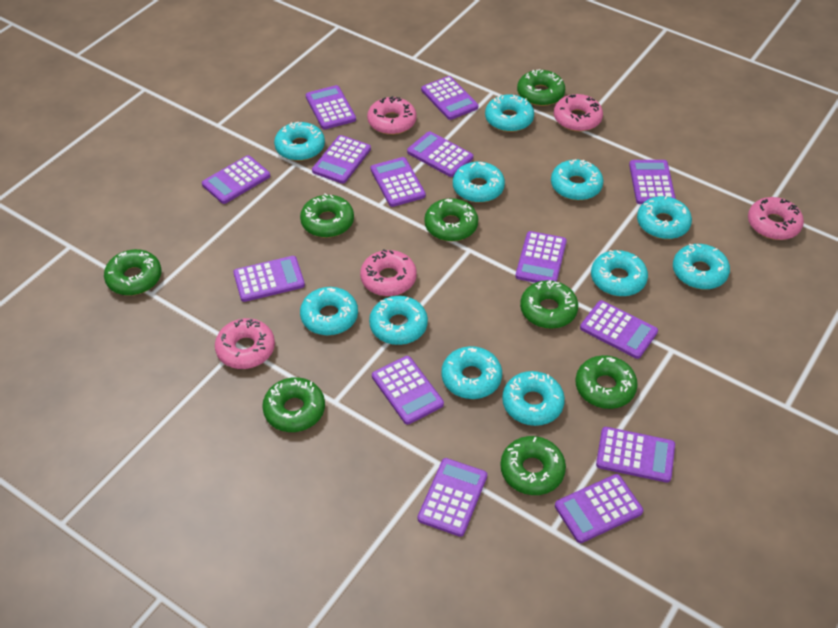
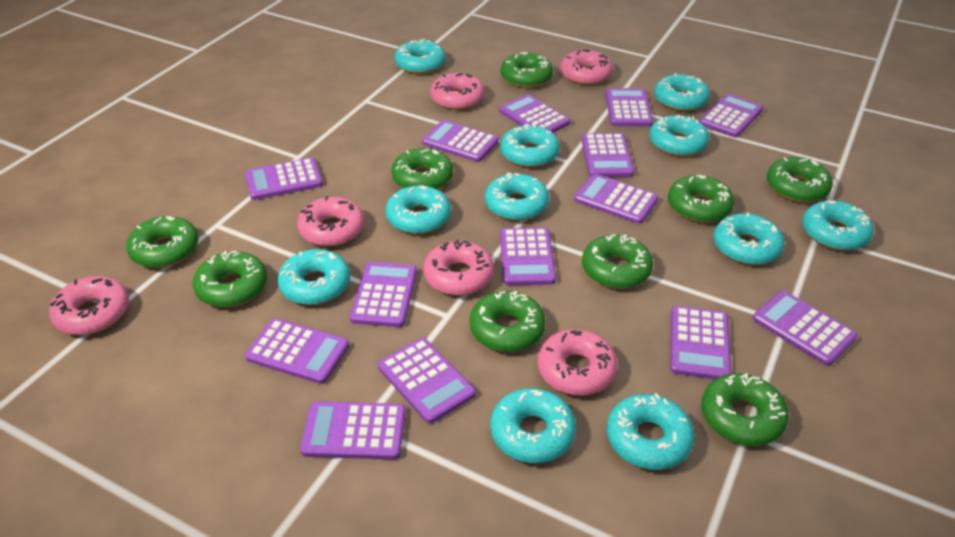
green donut: [104,249,162,296] [262,377,325,432] [300,193,354,238] [424,198,478,241] [500,436,566,495] [517,69,565,106] [520,280,578,329] [576,355,638,409] = 8 -> [126,216,198,268] [193,251,267,307] [391,148,453,189] [470,291,546,352] [501,52,553,88] [582,234,653,289] [668,175,734,223] [701,373,789,446] [767,157,833,202] = 9
pink donut: [215,318,275,369] [360,249,417,296] [367,96,416,135] [554,94,603,132] [748,197,804,240] = 5 -> [49,276,129,335] [297,196,365,247] [423,240,494,295] [430,73,484,110] [537,329,618,395] [560,49,613,85] = 6

